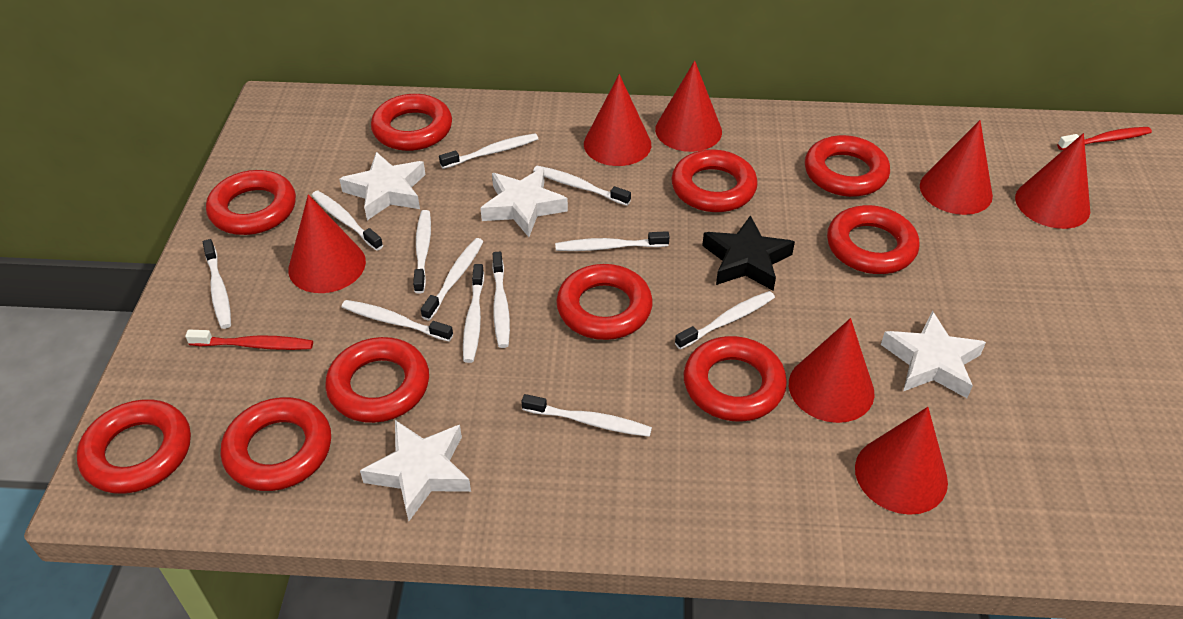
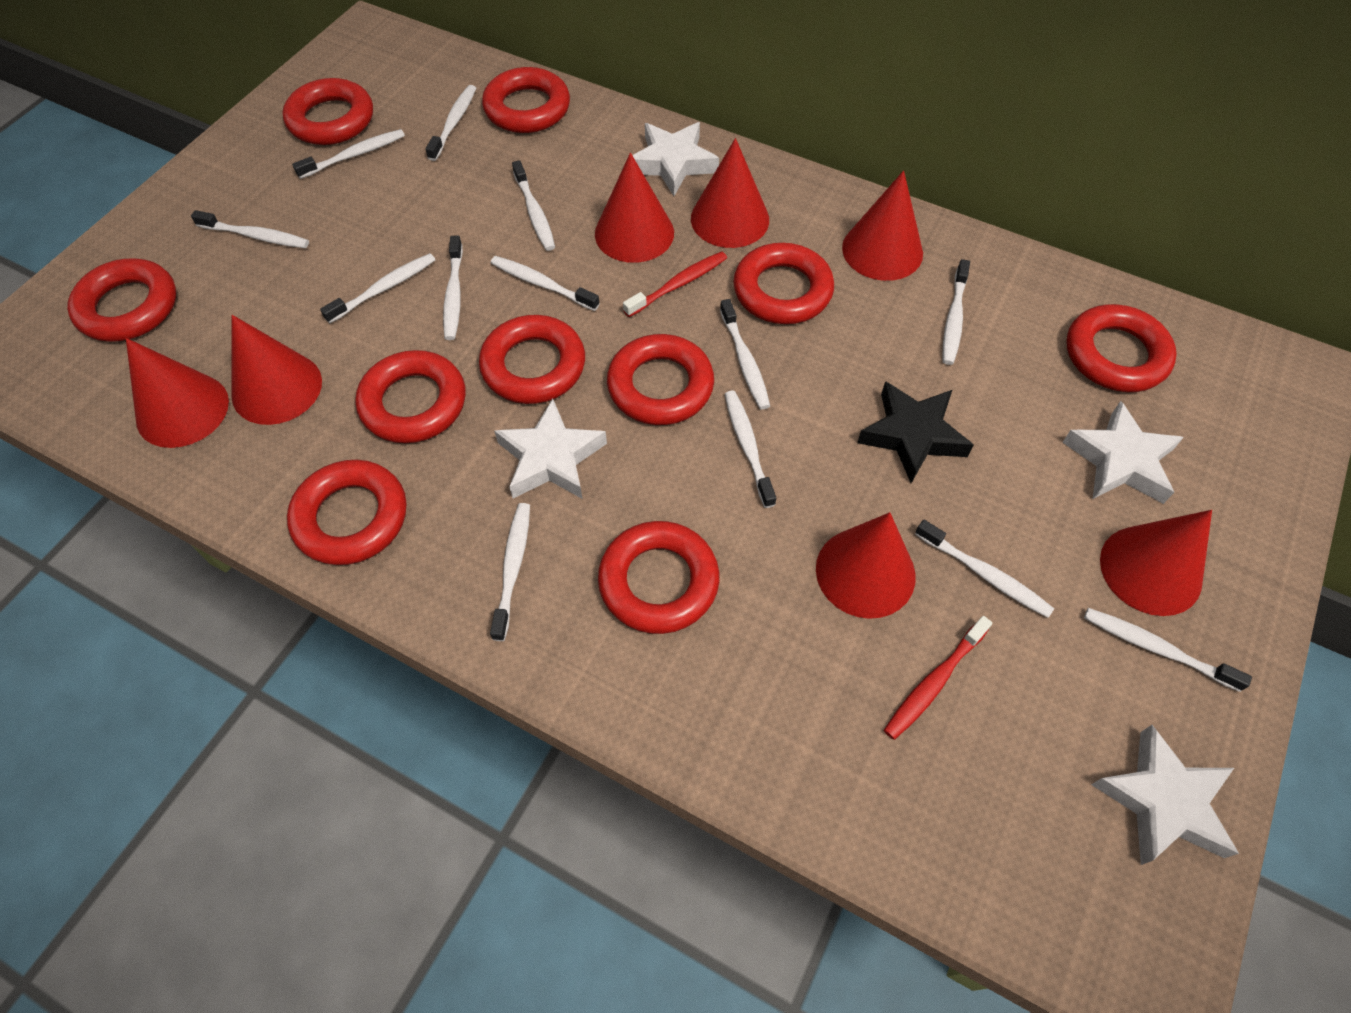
white toothbrush: [203,239,231,329] [312,191,383,251] [342,300,453,341] [413,210,431,294] [421,238,484,320] [439,133,538,169] [463,264,484,363] [492,252,510,348] [521,394,652,437] [533,165,631,206] [555,231,669,251] [675,291,775,350] = 12 -> [191,210,309,248] [292,129,405,179] [320,253,435,323] [425,85,476,161] [443,235,463,340] [490,503,530,641] [491,256,600,311] [512,160,555,251] [720,299,770,410] [725,391,776,508] [915,520,1054,618] [942,259,970,365] [1084,608,1252,692] = 13

